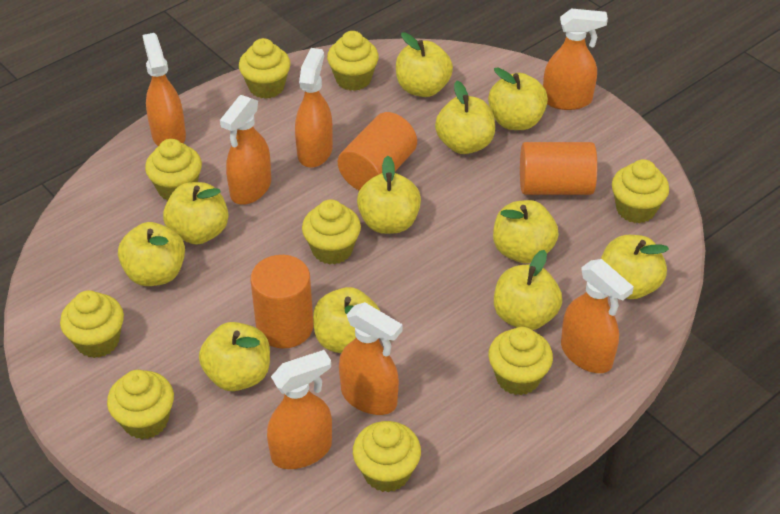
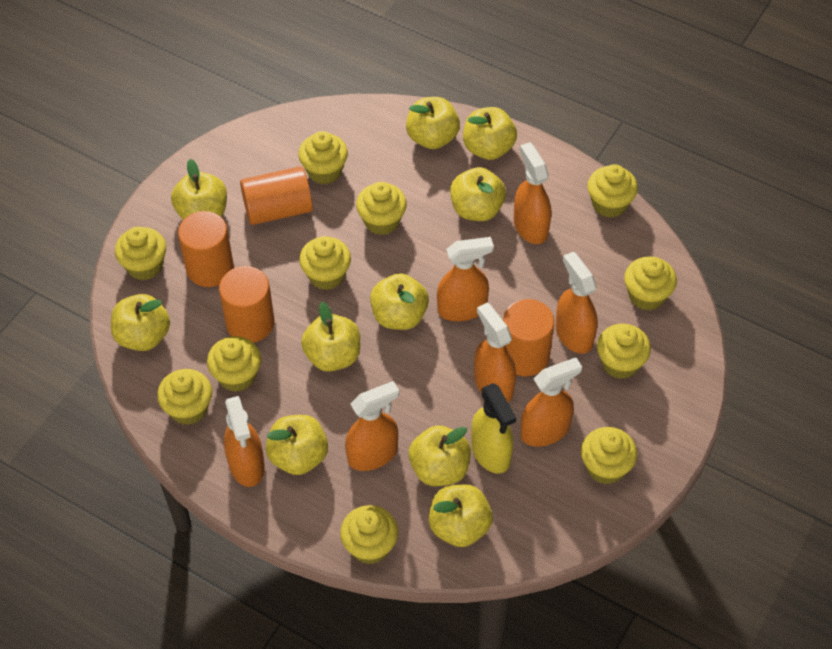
orange cylinder: [251,255,313,348] [338,112,417,191] [520,142,597,195] = 3 -> [178,211,234,287] [219,266,275,343] [240,166,313,225] [503,299,554,376] = 4
yellow apple: [118,222,185,286] [163,182,229,245] [199,322,270,391] [313,287,380,353] [357,156,421,234] [396,32,453,97] [435,81,495,154] [488,67,548,130] [493,200,559,263] [494,250,562,330] [601,235,669,299] = 11 -> [111,294,170,351] [171,159,227,220] [266,415,328,475] [301,302,360,372] [370,273,429,330] [406,97,460,149] [409,426,471,486] [429,484,493,547] [450,167,506,221] [463,107,517,160] = 10
yellow cupcake: [60,290,124,358] [107,370,174,439] [145,139,202,201] [239,38,291,99] [302,199,361,265] [327,31,379,91] [353,421,421,492] [488,327,553,395] [612,159,669,223] = 9 -> [115,227,166,280] [157,369,212,425] [207,336,261,392] [299,131,348,184] [299,236,351,290] [340,505,398,564] [356,182,407,235] [581,427,637,484] [587,164,638,218] [597,324,651,379] [624,257,677,311] = 11
yellow spray bottle: none = 0 -> [471,383,516,474] = 1

